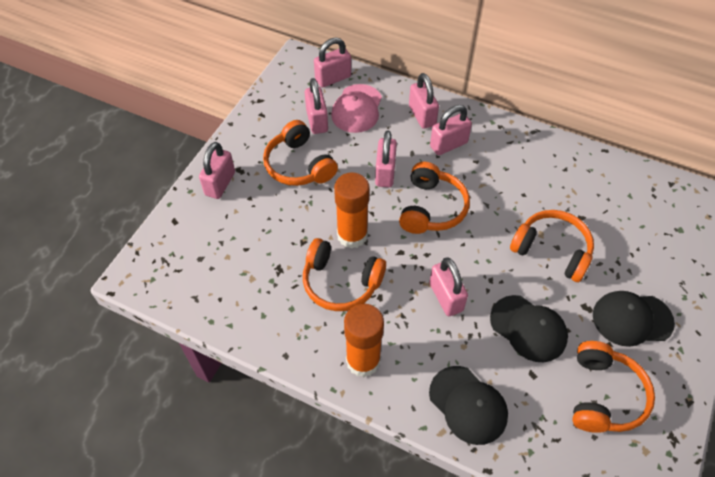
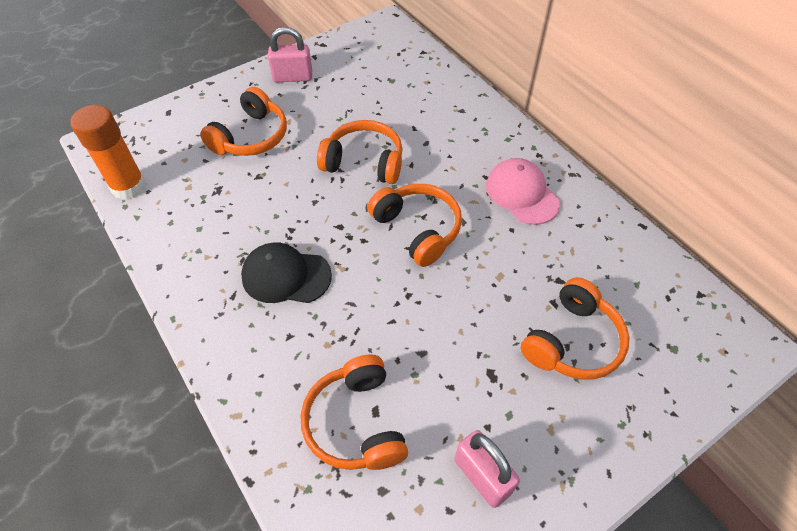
black cap: [429,366,508,445] [490,295,568,362] [593,291,675,347] = 3 -> [241,242,332,303] = 1
orange glue stick: [334,172,370,249] [344,304,384,377] = 2 -> [71,105,147,200] = 1
pink padlock: [199,142,235,199] [305,78,328,134] [314,38,351,88] [375,130,397,187] [409,73,439,129] [429,257,468,316] [430,105,472,155] = 7 -> [268,27,312,82] [454,430,520,508] = 2

